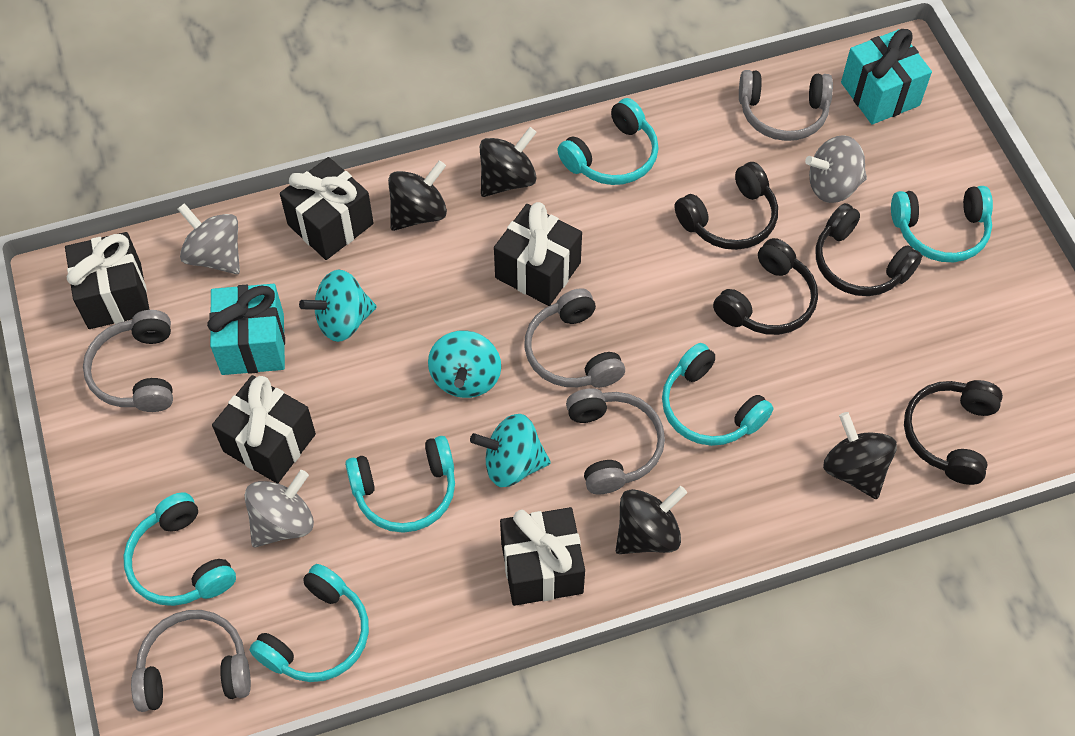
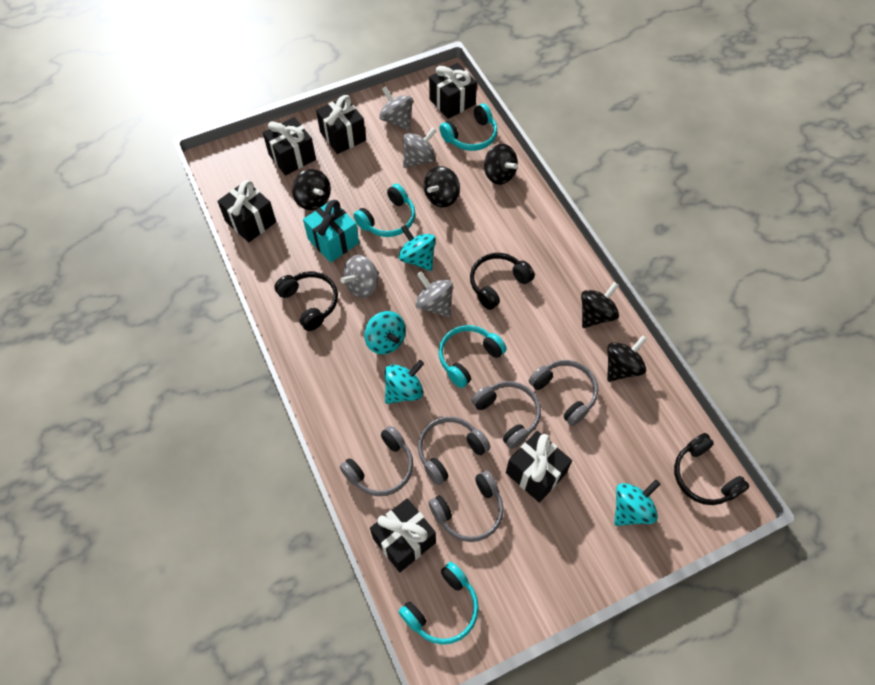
black gift: [65,232,149,329] [212,375,316,483] [280,157,374,260] [494,202,582,306] [500,507,585,606] = 5 -> [217,180,276,242] [263,117,316,176] [316,95,366,154] [370,498,436,572] [429,63,477,119] [506,431,572,503] = 6
black headphones: [674,162,778,250] [713,238,818,335] [816,203,922,296] [904,380,1003,485] = 4 -> [274,271,338,331] [470,253,535,310] [674,433,750,505] = 3
black spinning top: [388,160,447,231] [480,127,537,197] [616,486,687,554] [823,412,897,499] = 4 -> [292,169,331,210] [424,166,460,207] [484,144,518,185] [581,282,619,328] [607,335,647,382] = 5
grey spinning top: [178,203,240,274] [245,470,314,548] [805,135,867,203] = 3 -> [340,255,379,298] [379,86,413,130] [403,128,437,168] [415,272,453,318] = 4
turquoise gift: [207,284,285,375] [841,29,932,124] = 2 -> [303,200,359,263] = 1
turquoise headphones: [123,492,236,606] [249,564,369,682] [345,436,455,533] [557,98,659,185] [662,343,773,446] [891,186,993,262] = 6 -> [353,184,415,237] [399,562,479,645] [439,104,497,151] [439,325,507,388] = 4
turquoise spinning top: [299,269,377,342] [428,330,501,398] [470,414,551,487] = 3 -> [364,311,406,354] [385,360,424,404] [399,225,436,271] [614,480,660,526] = 4

